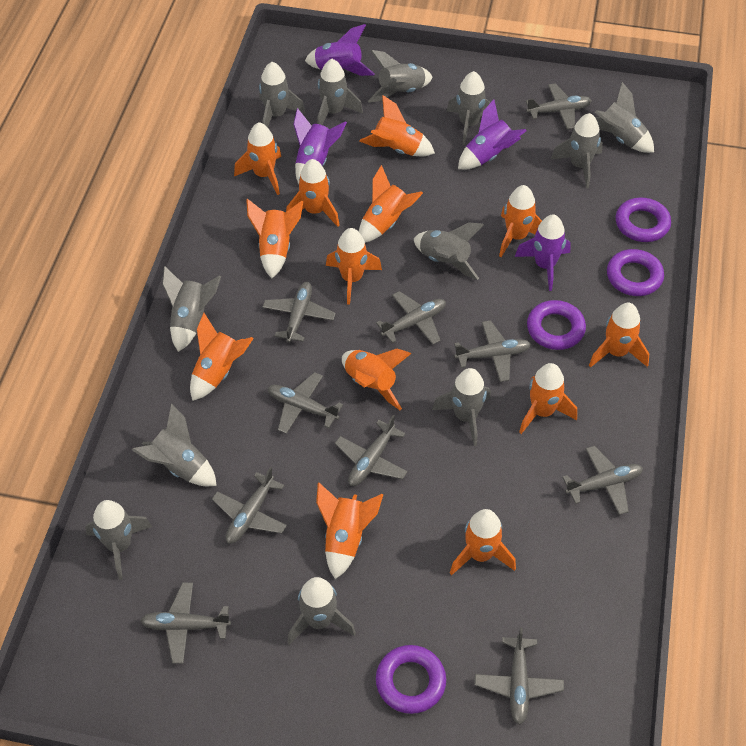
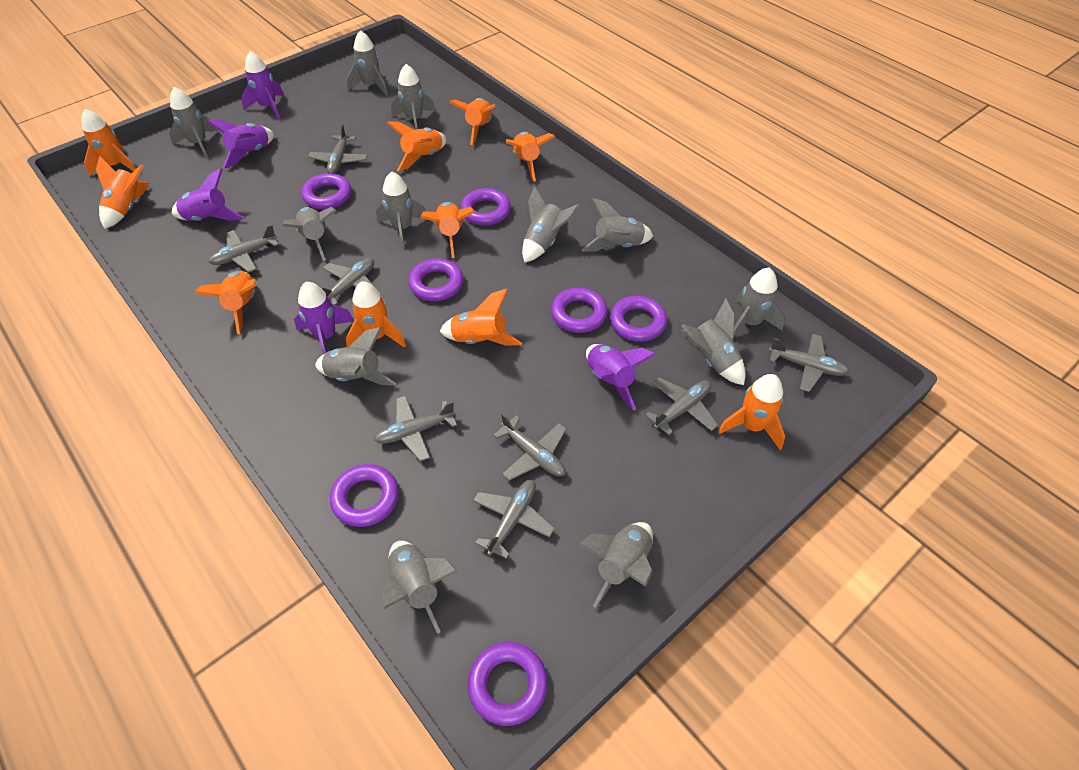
grey plane: [140,582,231,664] [212,467,287,544] [262,282,336,343] [268,372,343,434] [335,415,408,486] [376,291,446,344] [454,320,531,382] [475,627,564,725] [526,83,592,129] [562,446,643,515] = 10 -> [209,225,279,272] [308,124,368,174] [321,258,379,305] [374,396,457,462] [473,480,555,559] [493,413,566,481] [645,378,718,435] [769,334,849,392] = 8
orange rocket: [190,313,254,401] [234,122,281,195] [246,199,303,278] [286,159,340,227] [316,482,384,579] [326,228,382,305] [342,349,411,410] [359,95,435,156] [359,165,423,243] [450,509,516,575] [499,185,542,257] [519,363,577,434] [589,303,649,368] = 13 -> [81,109,136,176] [96,155,149,229] [194,271,257,334] [346,281,406,348] [387,121,446,171] [420,202,475,258] [439,289,522,346] [449,98,497,145] [506,132,555,181] [718,374,785,450] = 10
purple ring: [376,645,446,714] [527,300,586,350] [607,249,664,296] [616,198,671,242] = 4 -> [301,173,351,209] [330,464,399,527] [409,259,463,301] [461,188,511,226] [468,642,548,726] [551,288,608,333] [610,296,667,342] = 7
purple rocket: [293,108,347,184] [305,24,375,76] [458,100,526,169] [515,214,571,291] = 4 -> [172,168,244,221] [206,119,274,169] [241,51,284,119] [294,282,354,354] [586,344,656,411] = 5

